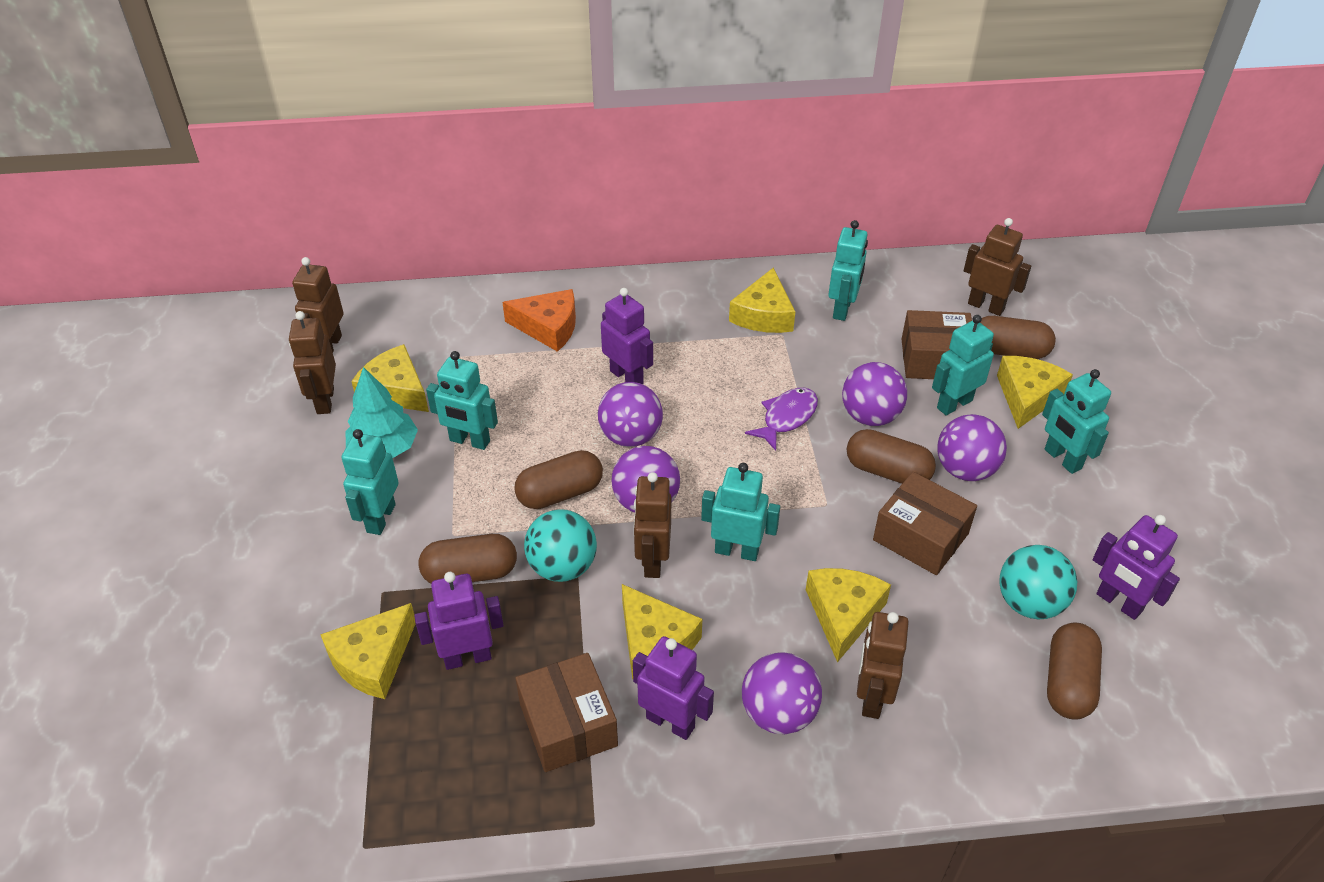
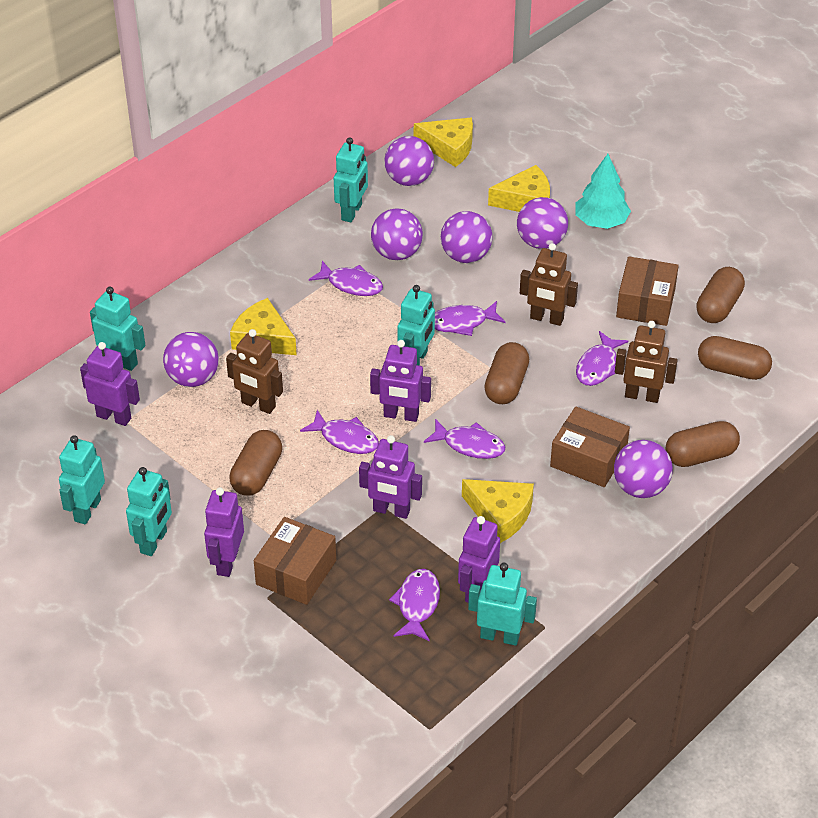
brown robot: [289,311,336,414] [292,257,344,352] [634,472,671,578] [857,612,909,719] [964,218,1031,316] = 5 -> [226,329,283,414] [520,243,578,326] [615,321,678,403] = 3
orange cheese: [502,289,576,352] = 1 -> none = 0
purple ball: [598,382,663,447] [611,446,680,513] [742,652,822,734] [842,362,907,426] [937,414,1007,481] = 5 -> [163,332,219,387] [371,208,423,260] [384,136,434,186] [441,211,493,263] [517,197,568,249] [614,440,673,498] = 6
purple fish: [745,388,818,451] = 1 -> [300,410,379,454] [309,261,383,296] [389,569,440,641] [424,419,505,459] [435,301,506,336] [576,331,628,386] = 6
purple robot: [414,572,504,670] [601,288,653,384] [633,636,714,740] [1093,515,1180,620] = 4 -> [80,342,140,426] [204,487,244,577] [359,435,422,519] [370,340,431,422] [458,516,500,603] = 5
turquoise ball: [524,510,597,582] [999,545,1077,619] = 2 -> none = 0
yellow cheese: [320,603,416,699] [351,344,429,412] [622,584,702,679] [729,267,795,333] [806,568,891,662] [997,356,1073,429] = 6 -> [230,298,297,355] [414,118,473,167] [462,479,534,543] [488,165,550,212] = 4

